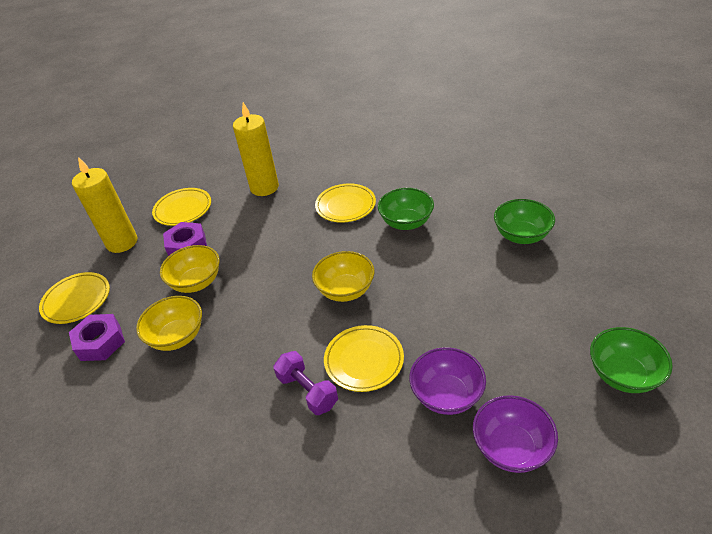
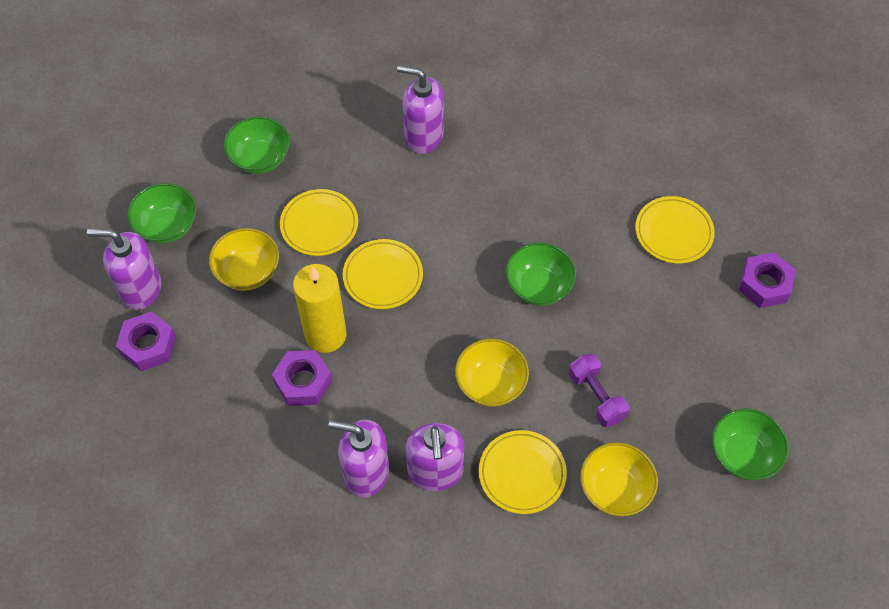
green bowl: [378,188,434,230] [494,199,555,244] [590,327,673,393] = 3 -> [127,183,196,244] [224,116,290,174] [506,242,576,306] [712,408,789,480] = 4
purple bowl: [409,347,486,415] [473,395,558,473] = 2 -> none = 0
purple nut: [69,314,125,361] [163,222,207,256] = 2 -> [116,312,176,371] [272,350,332,406] [739,252,796,308] = 3
purple soap dispenser: none = 0 -> [87,229,161,310] [329,419,389,498] [397,65,444,154] [406,423,464,491] = 4
yellow candle: [72,157,137,253] [233,102,279,196] = 2 -> [293,264,347,353] = 1

